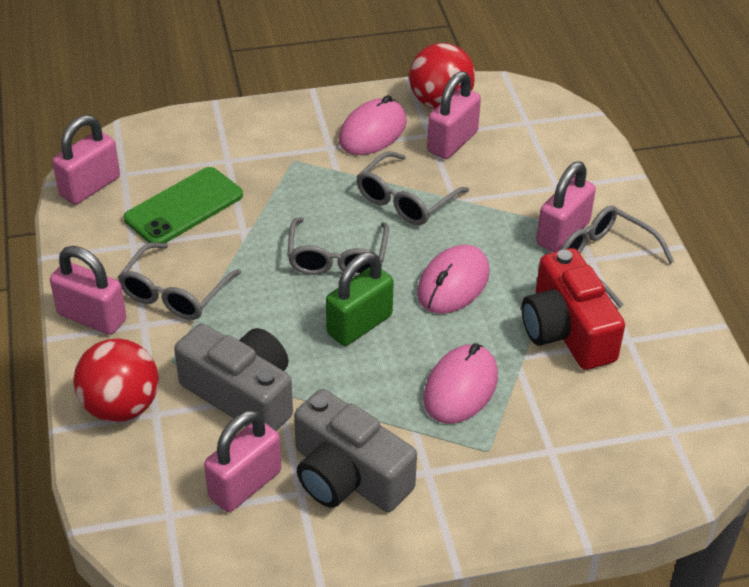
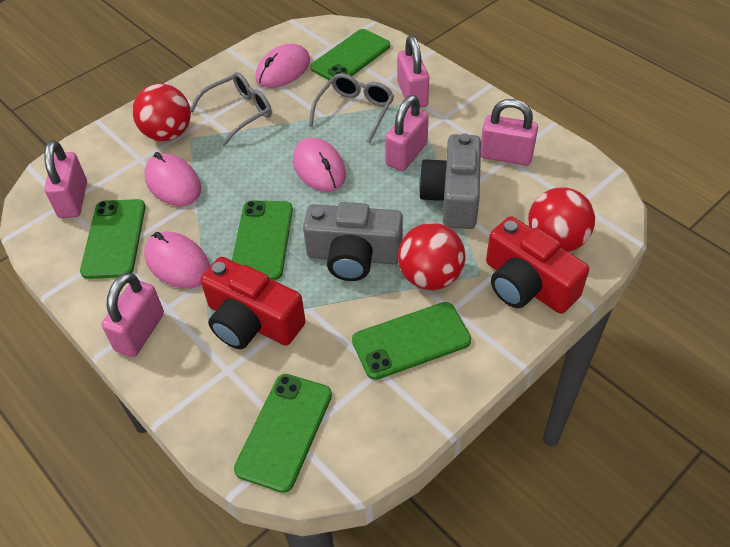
green padlock: [326,252,394,346] = 1 -> none = 0
green phone: [124,167,243,243] = 1 -> [80,199,146,279] [232,201,293,280] [234,374,332,493] [310,29,390,80] [352,302,471,380] = 5
grey glasses: [118,242,241,320] [287,217,389,277] [356,151,469,225] [561,205,674,308] = 4 -> [190,72,272,146] [309,73,394,143] = 2
pink mouse: [339,95,407,155] [417,245,490,314] [423,343,498,424] = 3 -> [144,152,201,206] [144,232,210,289] [256,44,310,88] [293,138,346,192] = 4
red ball: [73,339,159,422] [409,43,475,109] = 2 -> [132,83,191,141] [398,223,466,290] [528,188,595,252] = 3
red camera: [522,248,625,370] = 1 -> [200,257,306,349] [486,216,589,314] = 2

